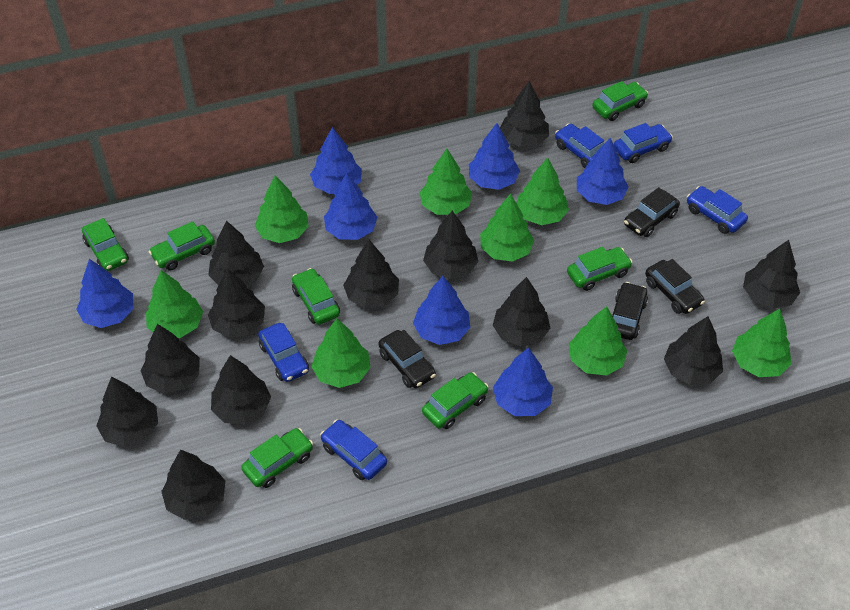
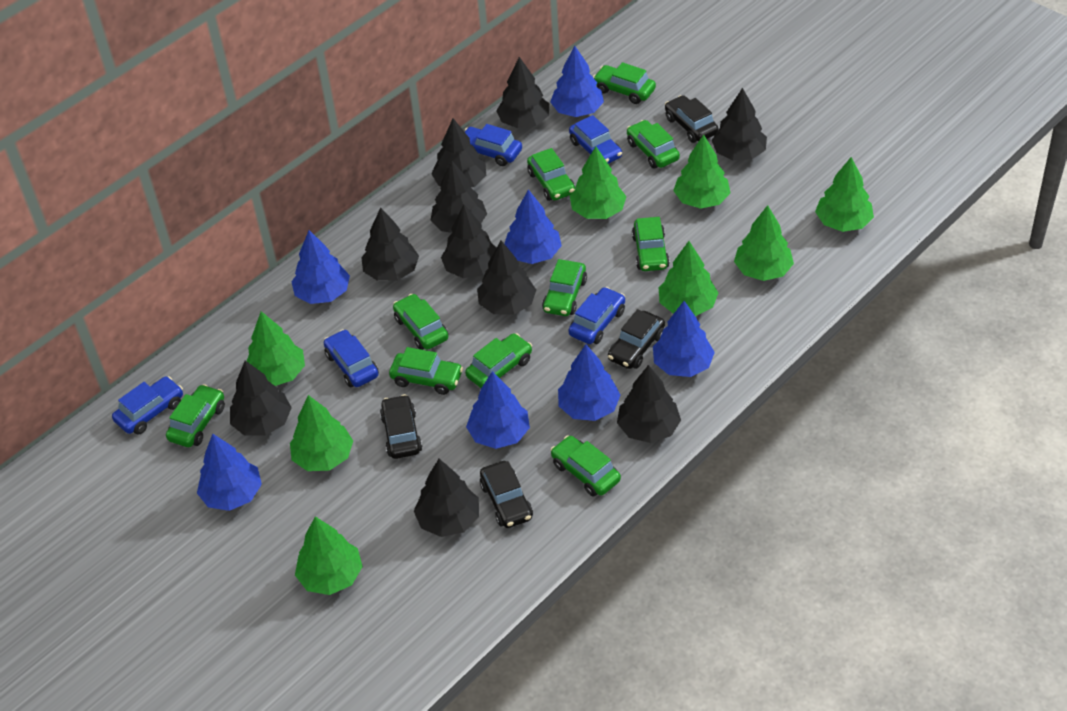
black tree: [96,377,158,447] [140,324,200,394] [161,449,225,520] [208,220,264,286] [208,269,265,337] [211,355,271,425] [343,240,399,308] [423,211,479,279] [493,277,550,346] [500,81,549,147] [664,316,723,385] [743,240,800,309] = 12 -> [230,361,292,436] [361,207,419,281] [414,459,479,537] [431,118,486,187] [431,161,487,233] [441,204,497,278] [477,241,536,315] [496,57,549,128] [617,365,681,443] [712,88,767,160] = 10
green car: [82,218,129,271] [149,221,215,270] [241,428,313,488] [292,268,340,324] [422,372,489,429] [567,247,633,291] [592,81,648,121] = 7 -> [166,384,225,447] [389,347,463,395] [393,294,448,350] [465,333,532,388] [527,148,575,201] [542,259,587,316] [550,435,621,497] [593,62,656,104] [627,120,680,169] [632,217,670,271] = 10

